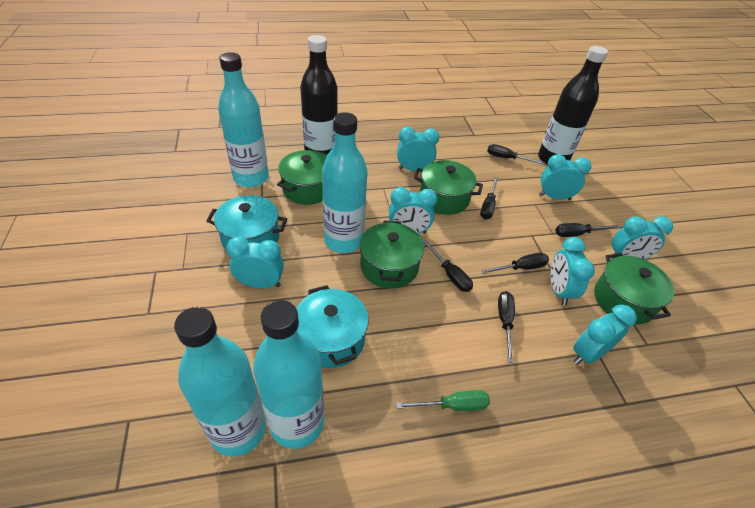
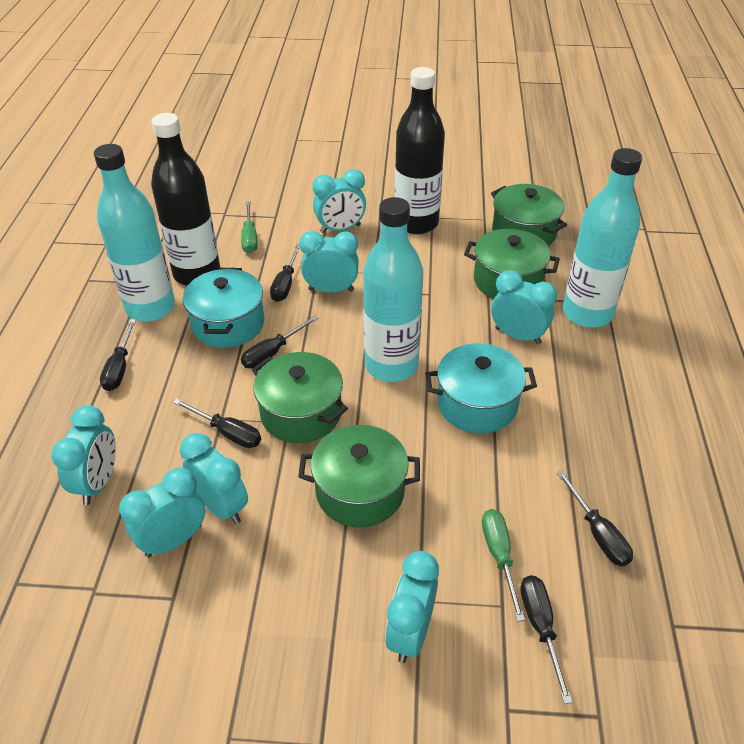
green screwdriver: [396,390,490,411] = 1 -> [241,201,258,253] [482,509,525,622] = 2
turquoise bottle: [174,307,266,457] [218,52,269,187] [253,300,324,449] [322,112,368,253] = 4 -> [94,144,175,322] [363,197,423,382] [563,148,642,328] = 3

